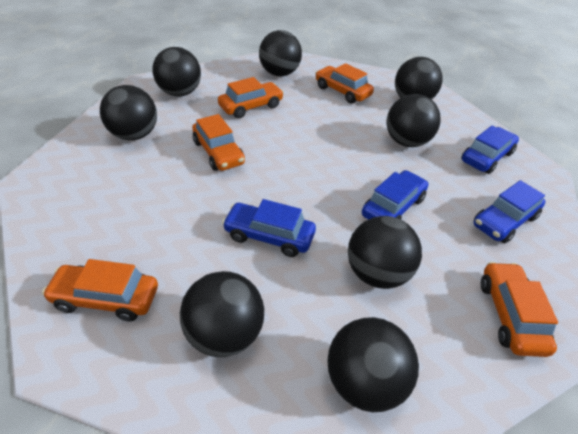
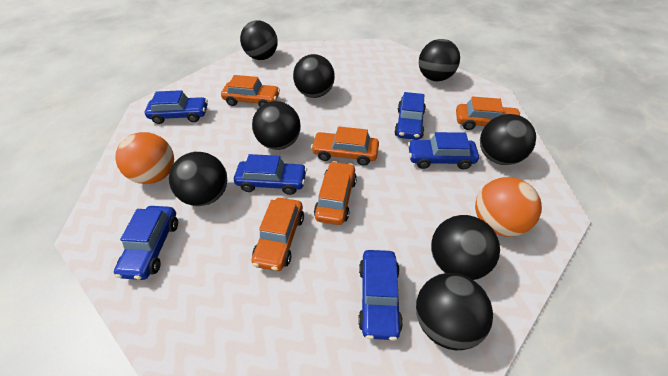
blue car: [222,199,316,257] [362,170,428,220] [461,126,519,174] [473,180,546,243] = 4 -> [114,206,178,280] [145,90,208,124] [234,154,307,195] [358,250,403,341] [394,92,426,140] [408,132,479,169] = 6
orange ball: none = 0 -> [115,132,174,184] [475,177,542,237] = 2

